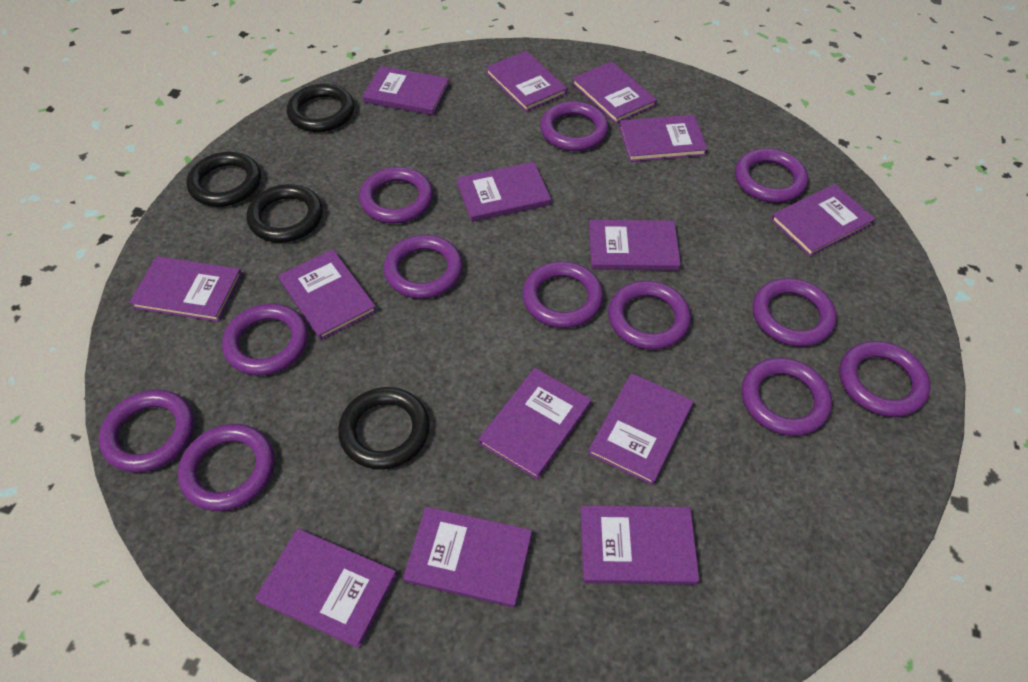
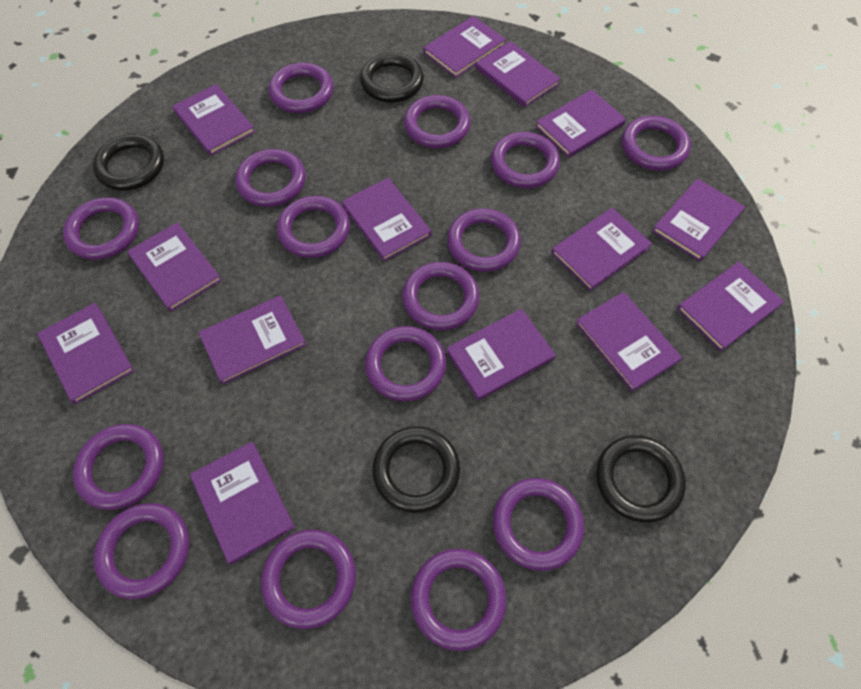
purple ring: [99,390,195,473] [178,424,275,511] [222,304,308,376] [359,167,433,224] [384,235,463,299] [522,261,603,328] [540,101,609,151] [608,281,691,350] [735,148,808,203] [742,358,832,436] [753,278,837,347] [839,341,931,417] = 12 -> [63,197,139,260] [73,424,164,510] [94,503,189,599] [235,149,306,207] [261,530,356,629] [269,63,333,113] [277,196,350,258] [365,326,446,401] [402,262,479,330] [404,95,470,148] [411,549,506,651] [447,208,521,272] [491,132,560,188] [493,478,584,571] [622,116,691,171] = 15

